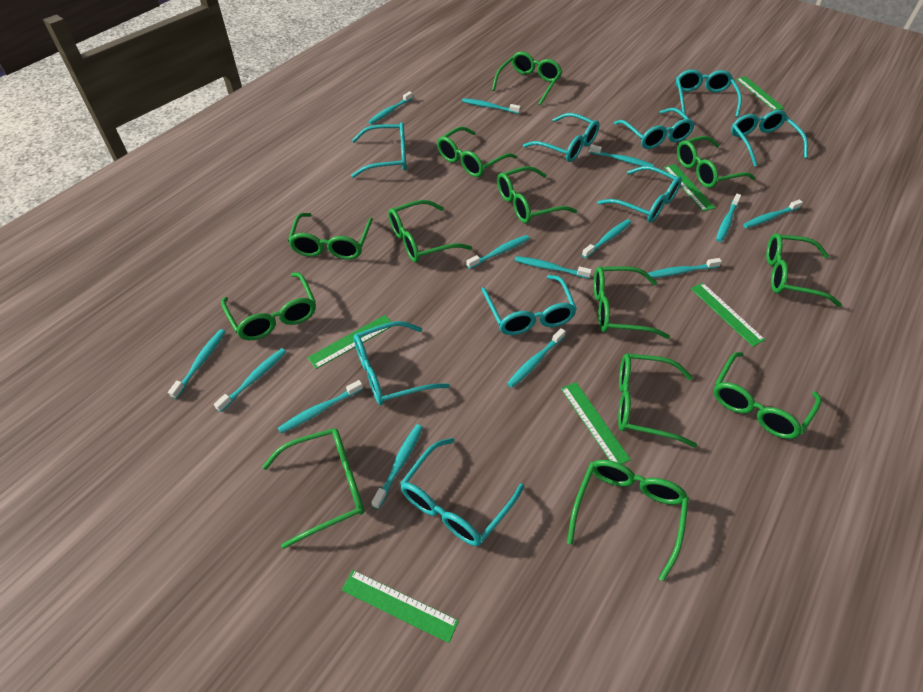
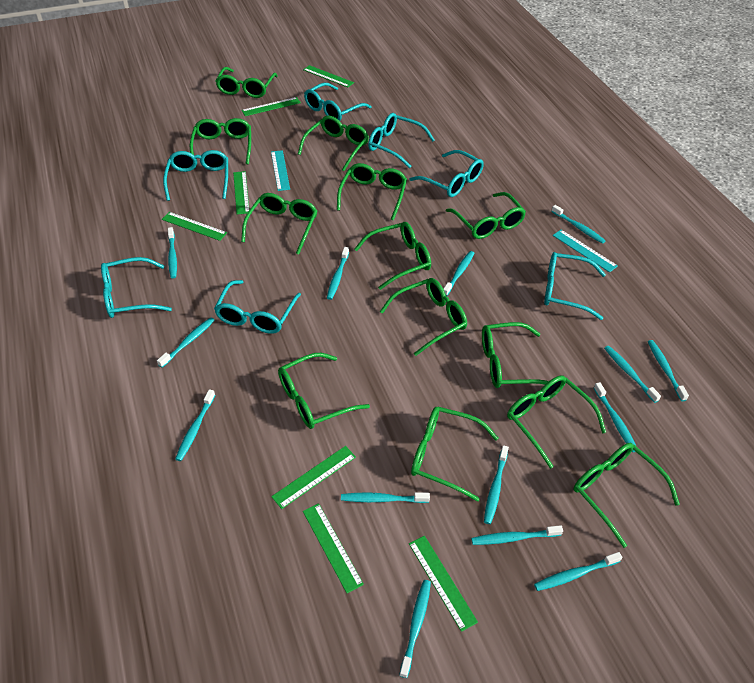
green ruler: [307,315,391,369] [342,570,459,643] [561,382,631,464] [664,164,715,211] [691,283,765,347] [736,76,785,110] = 6 -> [162,212,227,241] [233,171,249,215] [241,97,301,116] [271,446,356,509] [303,65,354,87] [303,503,364,593] [409,536,478,632] = 7
turquoise glasses: [351,122,407,178] [354,321,450,405] [400,438,524,546] [482,275,577,335] [523,113,600,162] [597,166,682,223] [614,108,695,149] [676,69,742,117] [731,110,808,166] = 9 -> [101,257,172,318] [163,150,228,201] [214,280,301,334] [304,83,372,121] [368,113,435,168] [410,150,484,197] [544,252,606,320] = 7
turquoise ruler: none = 0 -> [271,150,290,191] [553,230,618,272] = 2

